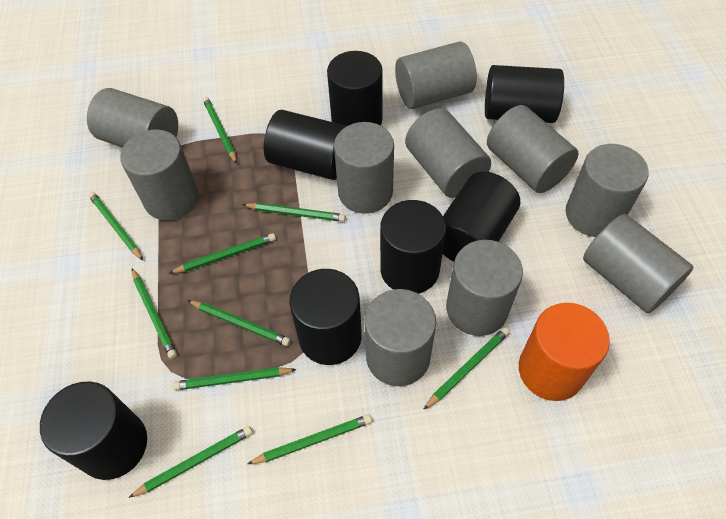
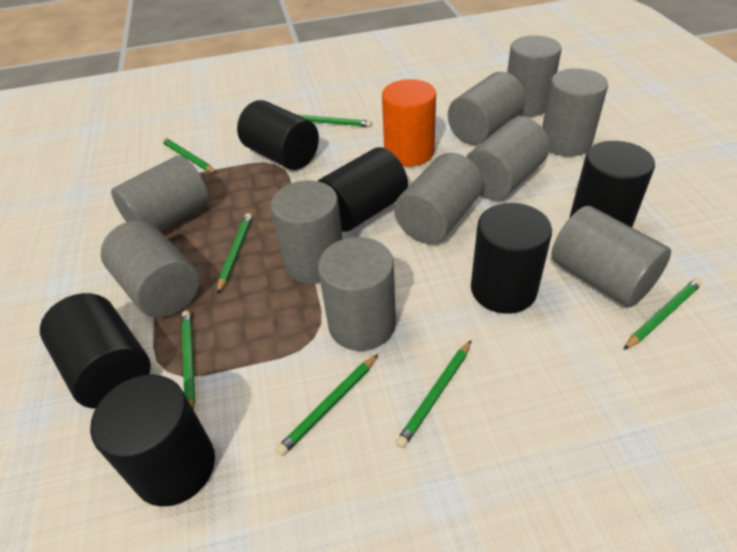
black cylinder: [40,382,147,480] [264,110,346,180] [289,269,362,365] [327,51,383,126] [380,200,446,294] [443,172,520,262] [485,65,564,123] = 7 -> [40,293,151,409] [90,374,215,507] [237,100,319,170] [318,147,408,232] [471,203,552,314] [570,141,655,227] = 6
green pencil: [88,192,143,260] [128,426,253,498] [132,268,177,359] [170,233,276,273] [172,367,297,390] [187,300,291,346] [203,97,237,164] [242,203,346,222] [248,414,372,464] [423,327,510,410] = 10 -> [162,138,216,173] [182,310,195,410] [217,213,252,294] [276,354,378,456] [298,115,372,127] [396,340,471,448] [623,278,702,350] = 7

